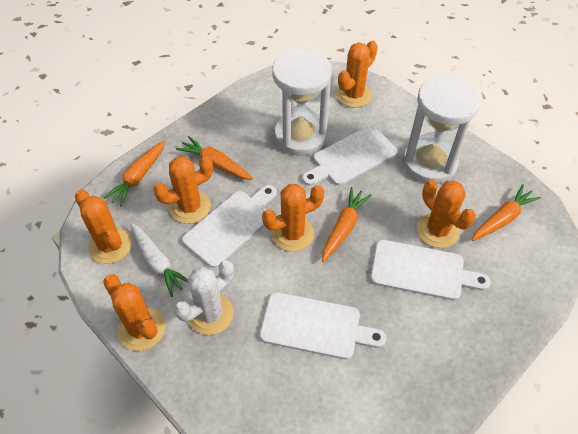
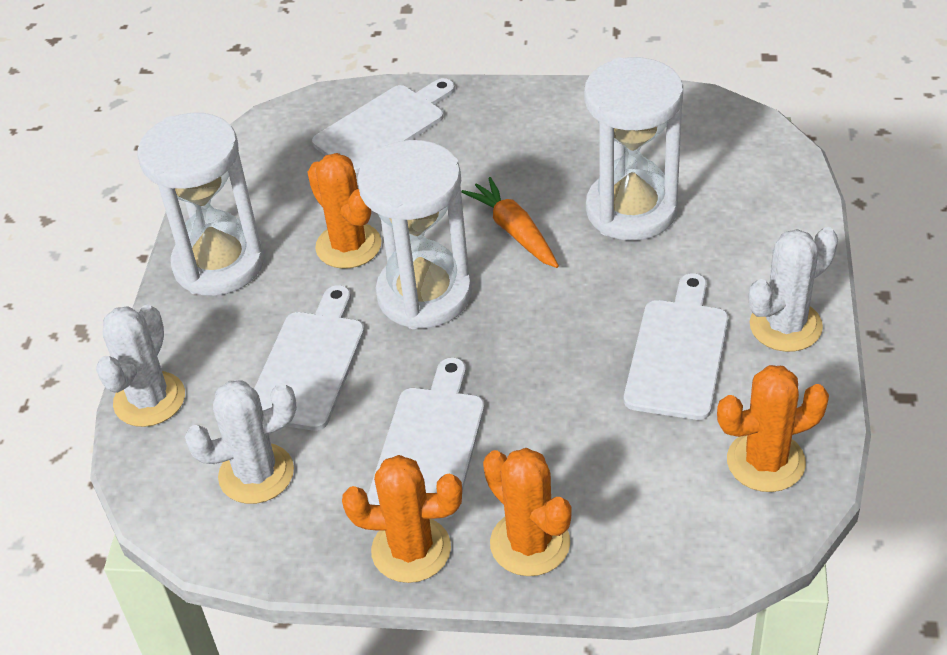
orange cactus: [75,190,132,264] [103,274,165,351] [153,156,213,224] [262,184,324,251] [336,41,378,108] [417,180,476,248] = 6 -> [307,153,381,269] [342,455,462,583] [483,448,572,576] [717,365,829,492] = 4
orange carrot: [103,141,165,207] [176,136,253,180] [322,187,372,262] [471,184,541,241] = 4 -> [462,177,559,268] = 1
white cactus: [174,260,234,335] = 1 -> [96,305,185,427] [185,380,297,504] [749,227,838,352] = 3
white carrot: [130,223,188,297] = 1 -> none = 0
white hourglass: [272,49,332,156] [403,75,481,184] = 2 -> [138,113,265,296] [357,140,472,329] [584,57,683,241] = 3

